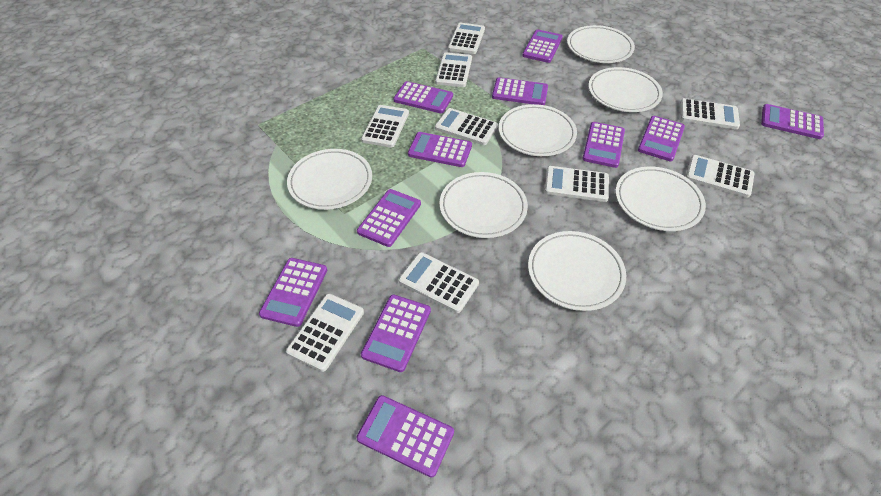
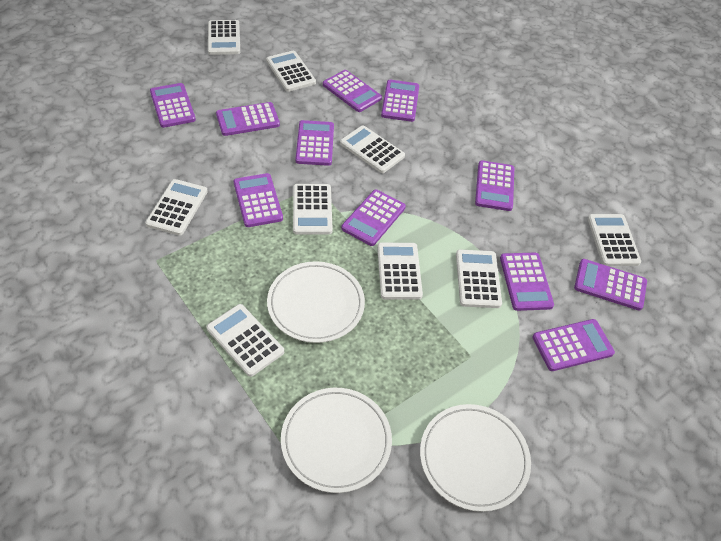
white plate: [287,149,372,210] [439,172,528,238] [499,104,577,156] [528,231,626,311] [567,25,635,63] [588,67,663,112] [616,166,706,231] = 7 -> [267,261,365,343] [281,388,392,493] [420,404,531,512] = 3

